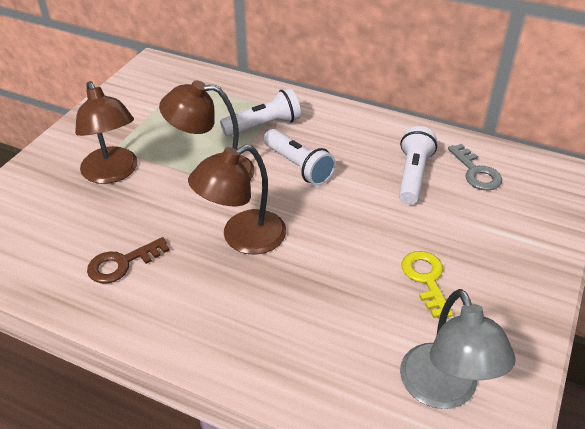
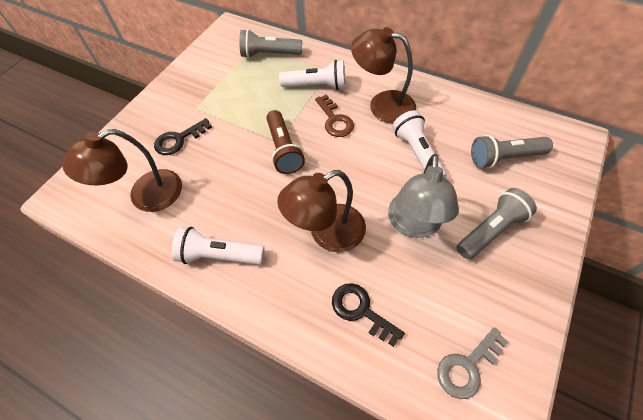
black key: none = 0 -> [154,118,212,155] [332,283,405,347] = 2
brown flashlight: none = 0 -> [266,110,305,174] = 1
grey flashlight: none = 0 -> [239,29,302,58] [456,188,537,260] [471,135,553,169] = 3
yellow key: [402,251,453,318] = 1 -> none = 0

